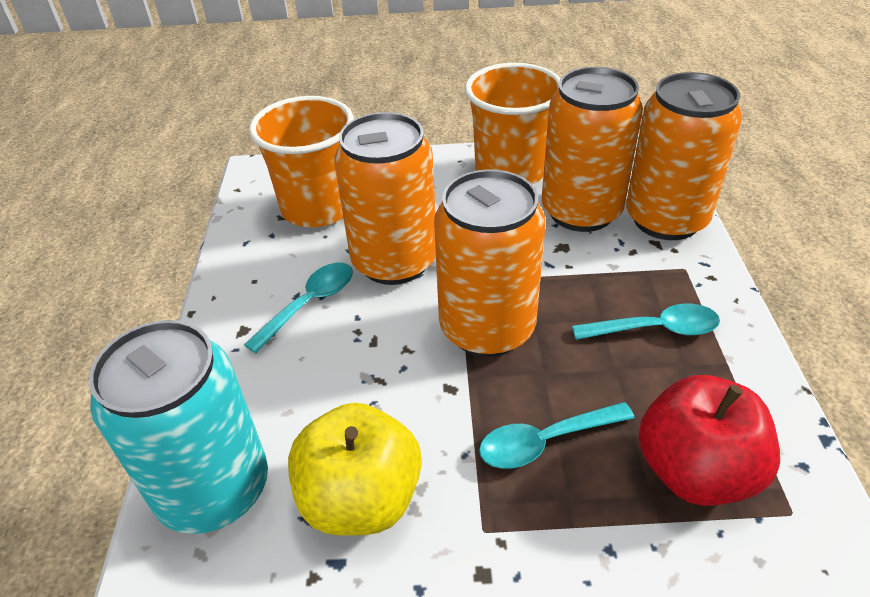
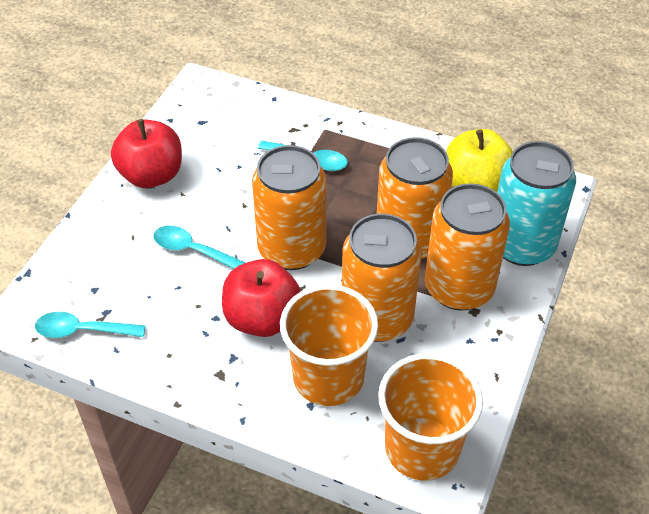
red apple: [638,375,780,506] = 1 -> [111,119,182,188] [222,259,301,337] = 2

